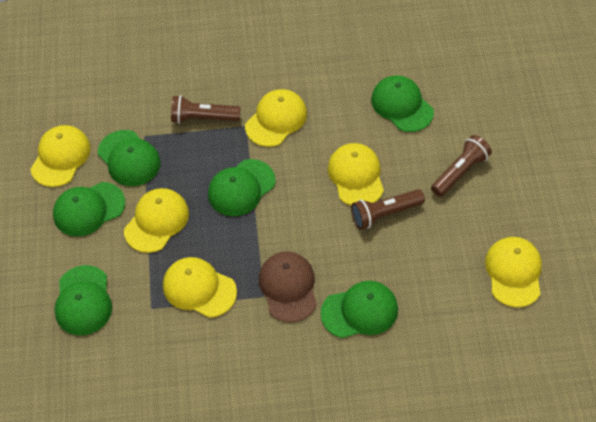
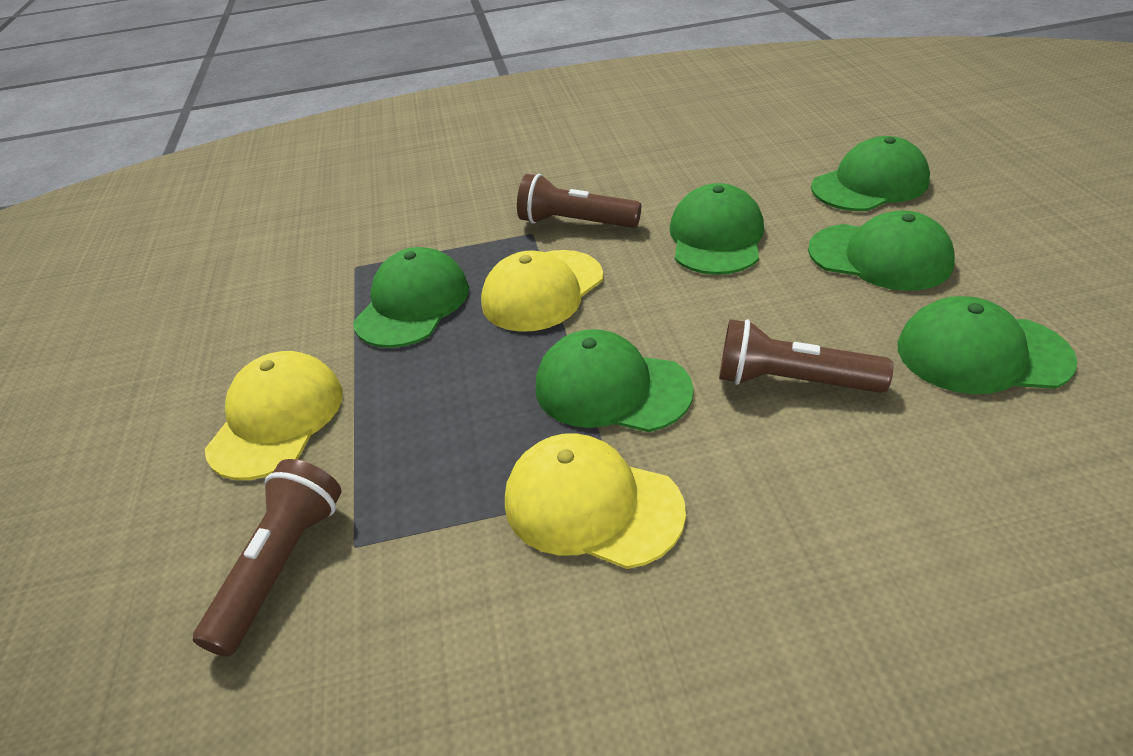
brown cap: [259,252,317,323] = 1 -> none = 0
yellow cap: [30,125,91,187] [124,188,189,253] [163,257,237,318] [245,89,307,147] [328,143,384,206] [485,237,542,307] = 6 -> [205,351,343,480] [481,250,603,332] [505,433,686,569] = 3

